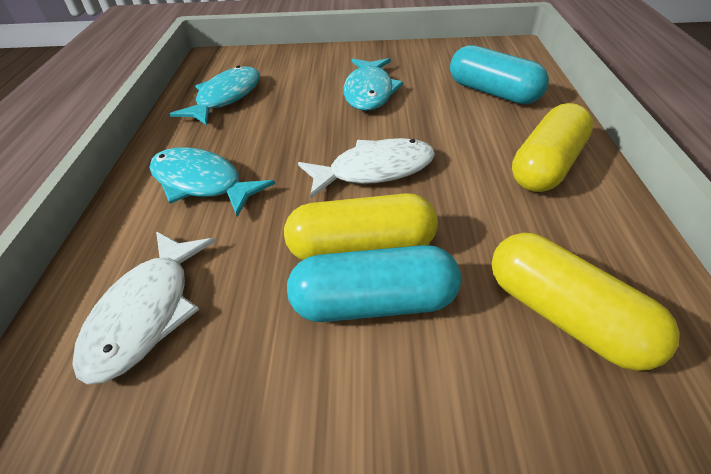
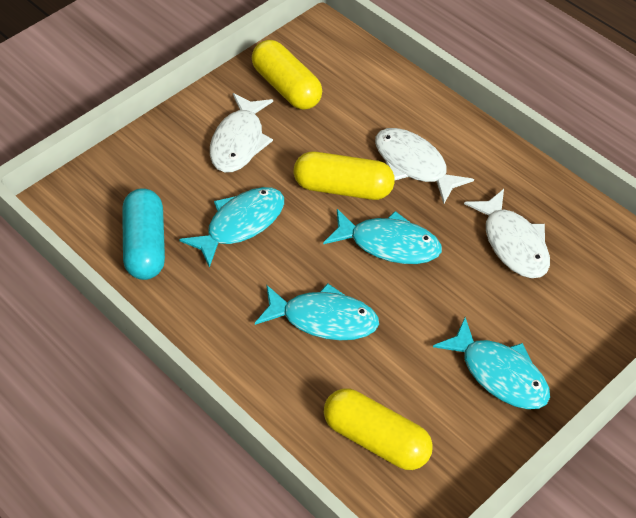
turquoise capsule: [287,245,461,322] [450,45,549,104] = 2 -> [122,188,165,280] = 1
turquoise fish: [149,147,275,217] [170,66,260,125] [343,58,404,111] = 3 -> [179,187,284,268] [255,284,379,340] [323,209,442,264] [433,318,550,409] = 4
white fish: [72,231,216,384] [298,138,435,198] = 2 -> [210,93,273,172] [375,128,474,204] [464,189,550,278] = 3

